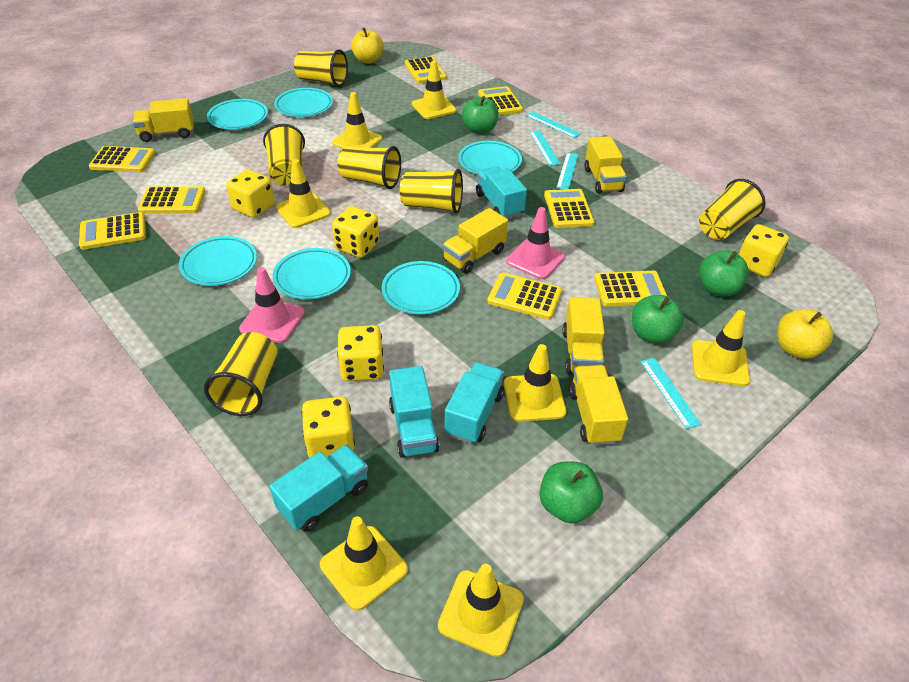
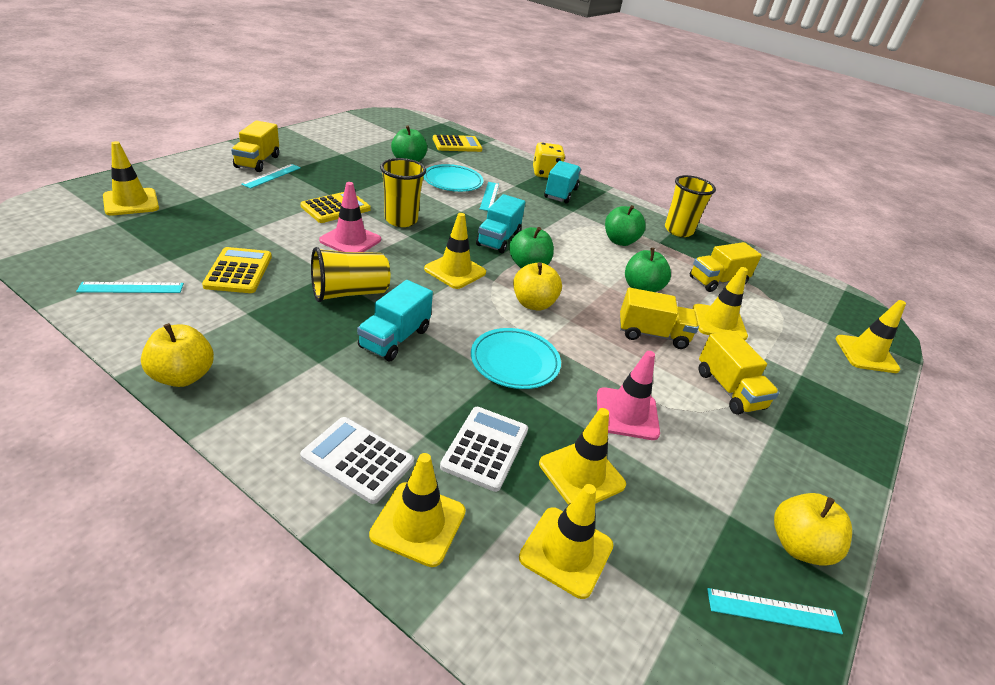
turquoise plate: [179,236,257,286] [207,99,268,130] [273,248,351,300] [274,88,333,117] [382,261,460,314] [458,141,522,174] = 6 -> [423,164,483,192] [471,328,561,389] = 2
turquoise truck: [269,444,368,532] [389,366,440,458] [444,362,504,444] [476,166,527,218] = 4 -> [357,280,433,361] [476,194,525,253] [544,161,581,204] = 3
white calculator: none = 0 -> [300,417,414,504] [440,407,528,492] = 2
yellow apple: [351,28,384,64] [777,309,833,359] = 2 -> [141,323,214,387] [513,262,562,311] [774,493,852,566] = 3
yellow calculator: [79,212,146,250] [89,146,155,172] [138,186,205,214] [405,57,447,83] [478,86,523,115] [487,273,562,320] [544,189,594,228] [594,271,668,306] = 8 -> [202,247,272,293] [300,192,371,223] [433,135,482,152] = 3
yellow cup: [204,332,278,416] [263,124,305,186] [294,49,348,87] [337,146,401,189] [400,169,463,214] [699,179,766,240] = 6 -> [311,247,390,302] [380,158,426,227] [665,175,716,237] = 3
yellow dice: [226,169,275,218] [302,396,355,458] [332,206,379,258] [337,325,384,381] [738,224,789,277] = 5 -> [533,142,565,178] = 1
yellow truck: [133,98,194,142] [442,208,508,274] [562,297,605,374] [569,365,628,445] [584,136,627,194] = 5 -> [231,120,279,172] [620,288,699,349] [690,242,762,292] [699,331,779,415] = 4

